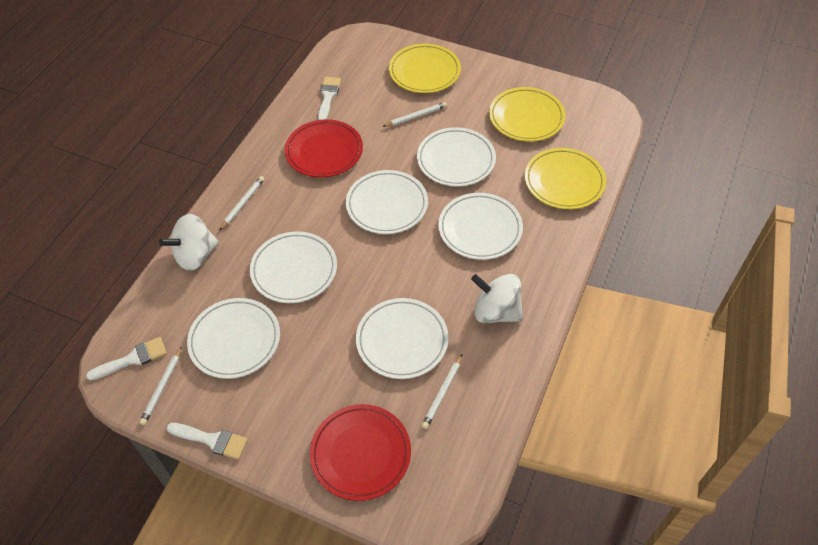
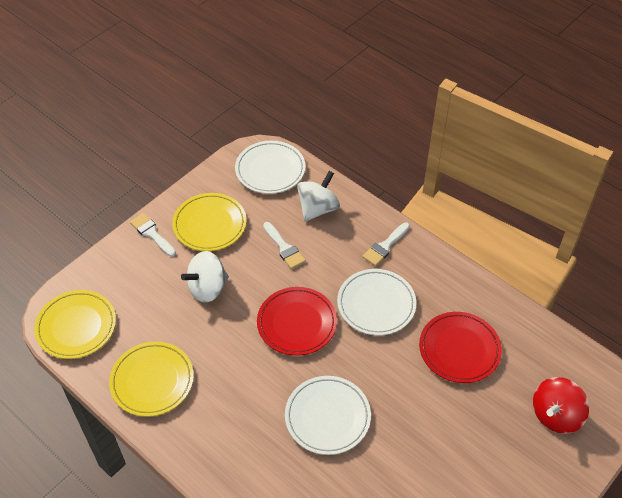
red spinning top: none = 0 -> [533,377,589,434] = 1
white pencil: [139,346,182,425] [219,176,265,231] [382,102,447,127] [422,355,462,429] = 4 -> none = 0
white plate: [187,298,280,379] [250,231,337,303] [346,170,428,234] [356,298,449,379] [417,127,496,187] [438,193,523,260] = 6 -> [235,141,306,194] [285,376,371,455] [337,269,416,336] = 3

